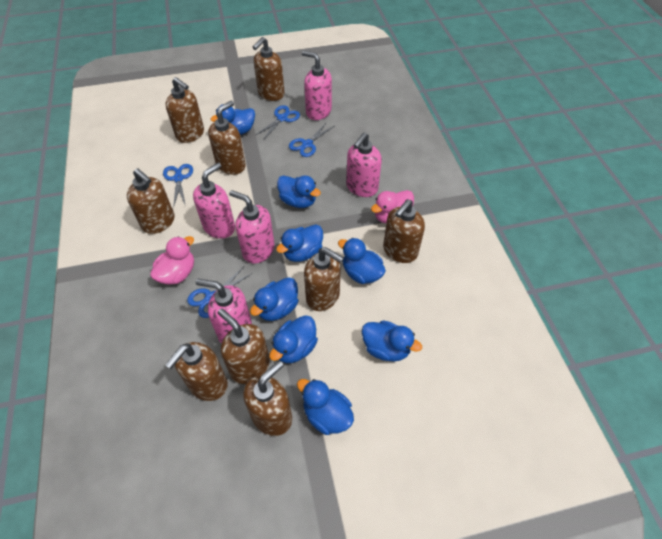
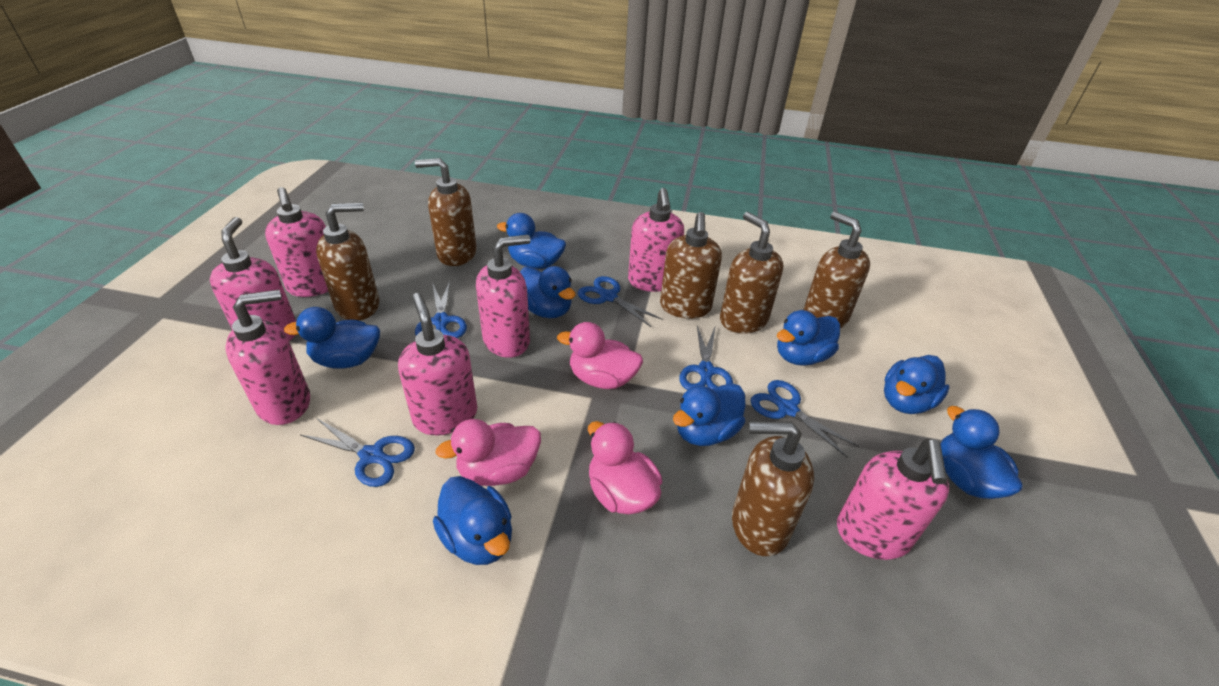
blue scissors: [163,164,193,208] [187,267,251,318] [256,105,300,140] [289,122,334,157] = 4 -> [300,418,415,487] [415,281,467,338] [578,276,662,327] [679,326,733,390] [750,380,859,458] = 5
brown soap dispenser: [127,168,174,234] [165,342,228,401] [166,77,204,143] [208,101,246,175] [218,308,270,384] [243,360,292,436] [253,37,285,101] [304,247,344,311] [383,199,425,263] = 9 -> [316,202,379,321] [415,158,477,266] [660,212,722,319] [720,212,783,333] [732,422,814,556] [803,211,870,328] = 6
pink duck: [150,236,194,285] [371,190,414,223] = 2 -> [435,419,541,486] [557,322,643,389] [588,421,662,515] = 3
pink soap dispenser: [193,162,235,239] [196,279,252,344] [229,190,275,264] [302,51,332,120] [346,133,382,197] = 5 -> [210,217,296,341] [226,290,310,425] [265,187,329,297] [398,293,477,435] [476,235,531,358] [628,188,684,292] [837,439,949,560] = 7

